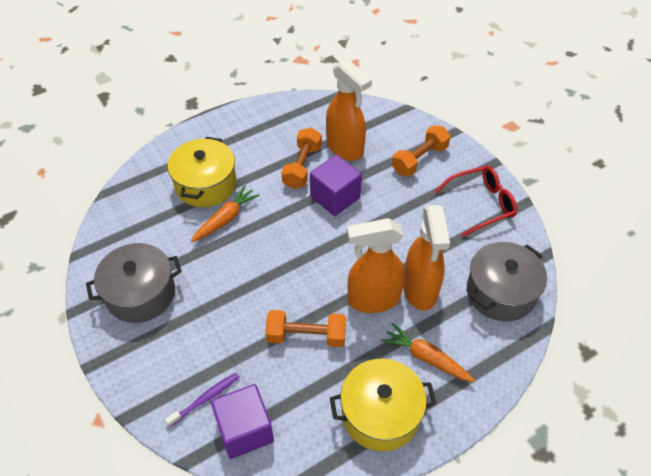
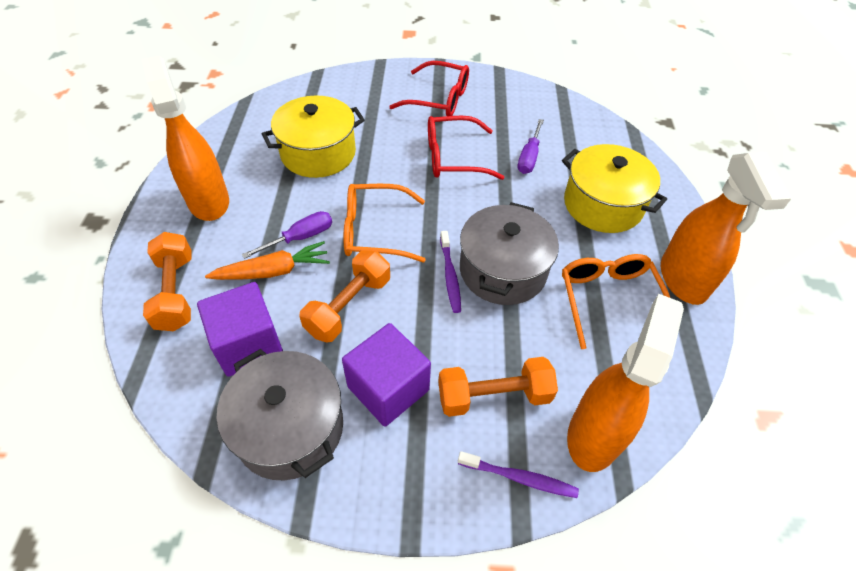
orange carrot: [191,185,260,243] [381,323,475,382] = 2 -> [205,241,330,280] = 1
orange glasses: none = 0 -> [343,184,425,262] [562,254,670,349] = 2
purple screwdriver: none = 0 -> [242,211,332,259] [517,119,544,174] = 2
purple toothbrush: [165,373,239,427] = 1 -> [440,231,461,313] [458,451,579,498] = 2
red glasses: [435,166,517,237] = 1 -> [389,61,469,116] [428,115,505,180] = 2

